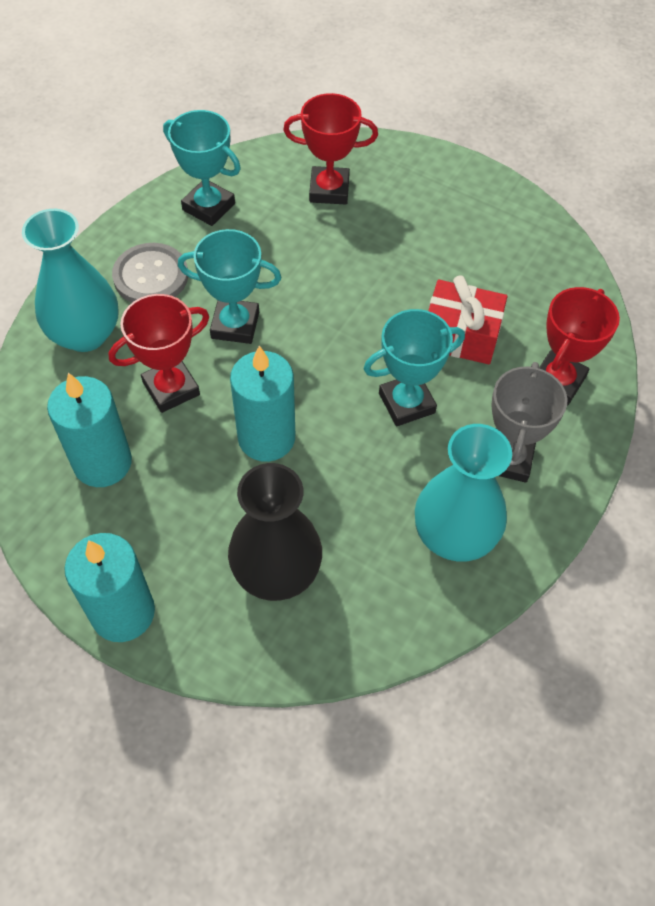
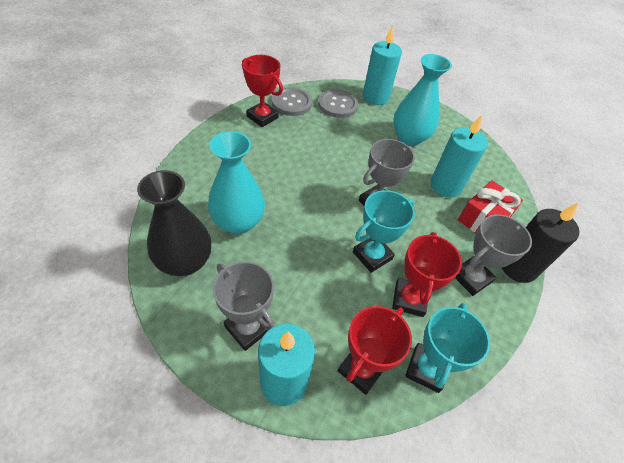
black candle: none = 0 -> [502,202,580,283] = 1
grey button: [112,243,188,303] = 1 -> [272,87,312,116] [318,90,358,118] = 2
grey trophy: [492,362,567,483] = 1 -> [213,261,275,351] [359,139,415,206] [455,214,532,296] = 3
turquoise trophy: [163,110,241,226] [178,229,281,344] [364,309,465,426] = 3 -> [353,190,415,273] [405,303,490,393] = 2

